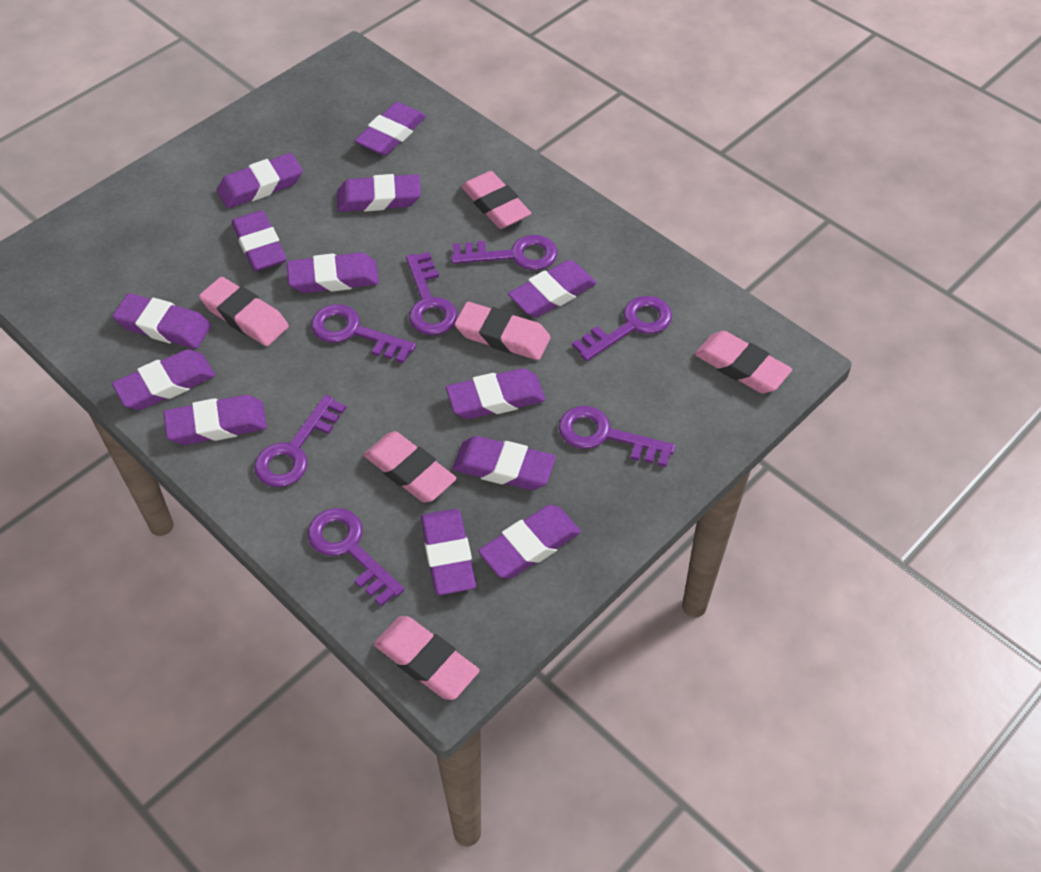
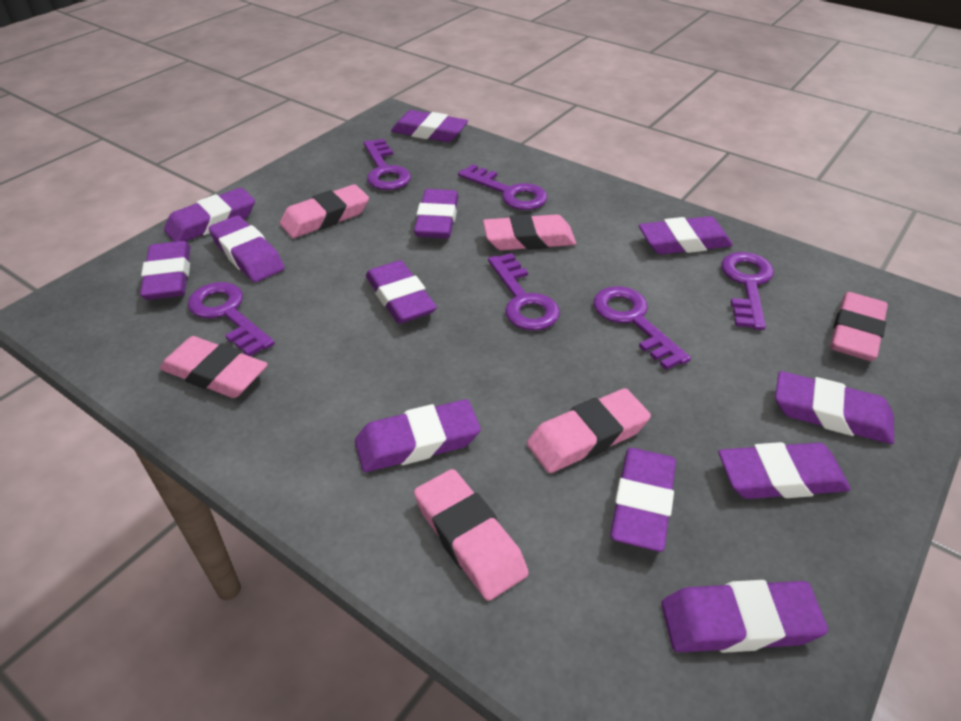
purple eraser: [112,349,215,410] [113,293,211,349] [164,395,267,445] [217,153,303,208] [232,210,287,271] [287,252,379,293] [337,174,421,212] [355,102,426,156] [421,509,476,595] [446,368,545,419] [452,436,556,490] [478,505,581,579] [508,260,596,318] = 13 -> [140,241,190,300] [164,188,255,242] [209,216,285,282] [355,399,481,472] [366,260,437,324] [391,110,468,142] [414,189,459,239] [610,448,676,552] [639,216,733,254] [661,580,828,653] [718,442,851,499] [775,371,894,444] = 12
purple key: [254,395,346,487] [308,508,404,606] [311,304,416,363] [406,252,458,335] [451,235,558,270] [559,406,675,467] [572,296,672,361] = 7 -> [187,282,275,356] [364,139,411,190] [458,164,547,210] [488,253,560,331] [593,286,691,370] [721,252,774,330] = 6

